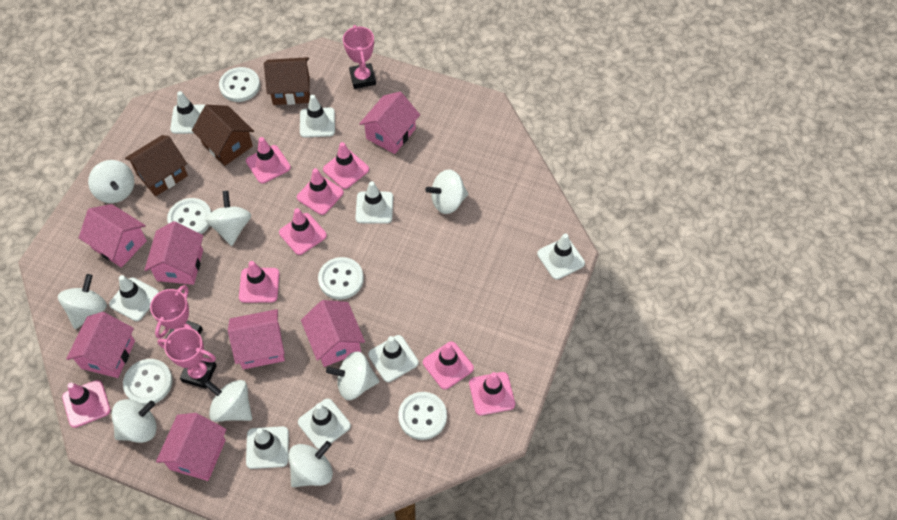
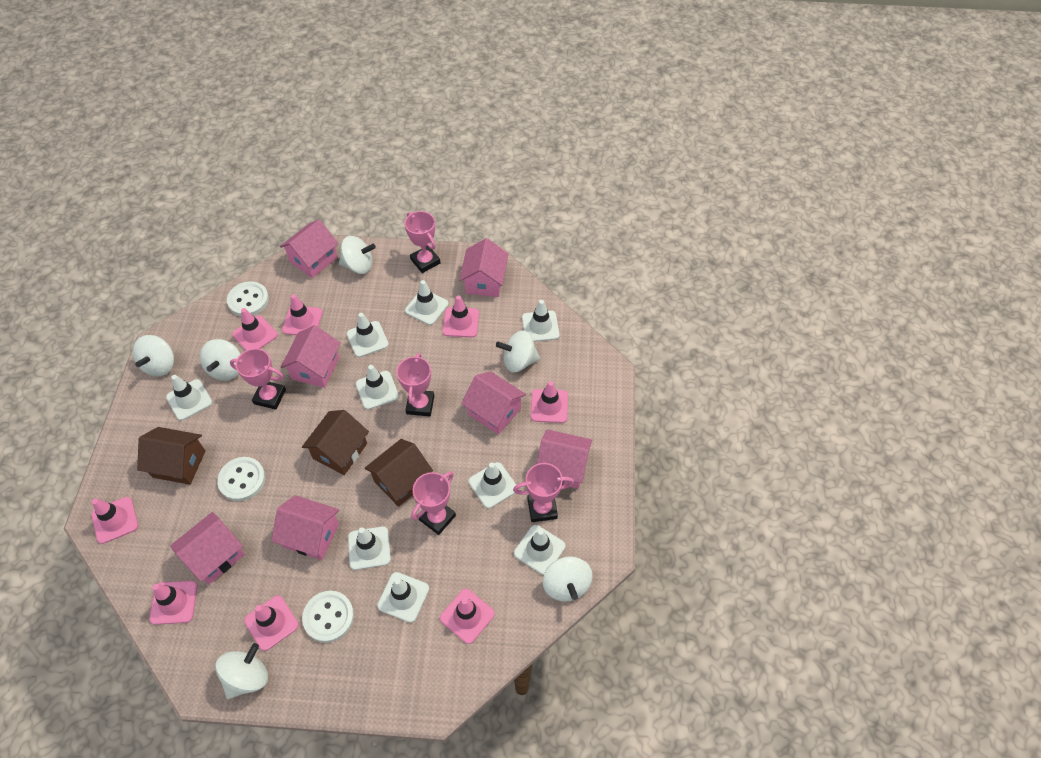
pink trophy: [150,285,203,339] [157,327,217,389] [343,25,376,89] = 3 -> [230,348,286,410] [396,353,434,416] [405,211,440,273] [411,471,456,535] [513,463,574,522] = 5
white button: [123,359,173,405] [167,198,211,234] [219,67,260,102] [318,257,364,300] [398,392,447,440] = 5 -> [217,457,265,501] [227,281,269,316] [302,591,354,643] = 3
white spinning top: [58,274,107,329] [88,160,135,203] [111,399,157,443] [204,380,252,422] [205,191,251,246] [288,441,333,487] [326,351,379,400] [425,169,468,214] = 8 -> [132,335,174,376] [200,339,241,381] [216,643,268,699] [339,236,376,274] [496,331,540,372] [543,556,593,602] = 6
white traffic cone: [109,275,159,321] [170,91,205,134] [246,426,289,469] [298,398,351,449] [300,95,335,138] [355,181,393,224] [368,335,419,382] [537,233,585,280] = 8 -> [166,375,212,421] [347,313,389,357] [348,526,391,570] [356,365,399,410] [377,572,429,623] [405,280,449,325] [469,462,518,508] [514,525,565,575] [522,300,560,342] = 9

